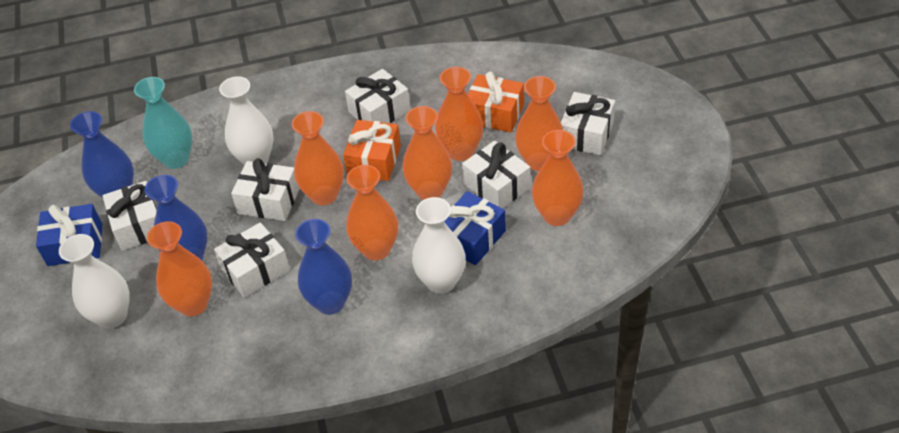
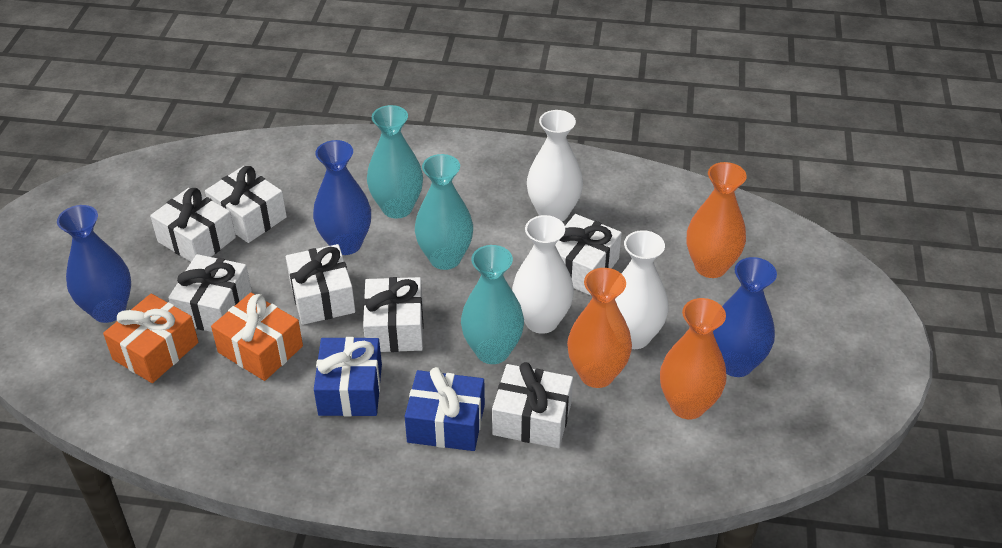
orange vase: [147,221,212,316] [292,111,344,205] [346,165,398,260] [402,106,452,200] [435,67,483,161] [515,76,563,171] [532,130,583,226] = 7 -> [567,268,632,388] [660,298,727,419] [687,162,747,278] = 3
turquoise vase: [134,77,192,169] = 1 -> [367,105,423,219] [415,154,473,270] [461,245,524,364] = 3
white gift: [102,181,157,251] [214,222,290,298] [231,158,300,221] [345,69,411,123] [462,141,530,208] [561,92,615,155] = 6 -> [150,188,236,262] [168,254,252,332] [205,166,287,243] [286,244,355,325] [363,277,423,352] [492,362,573,448] [555,214,622,295] = 7

